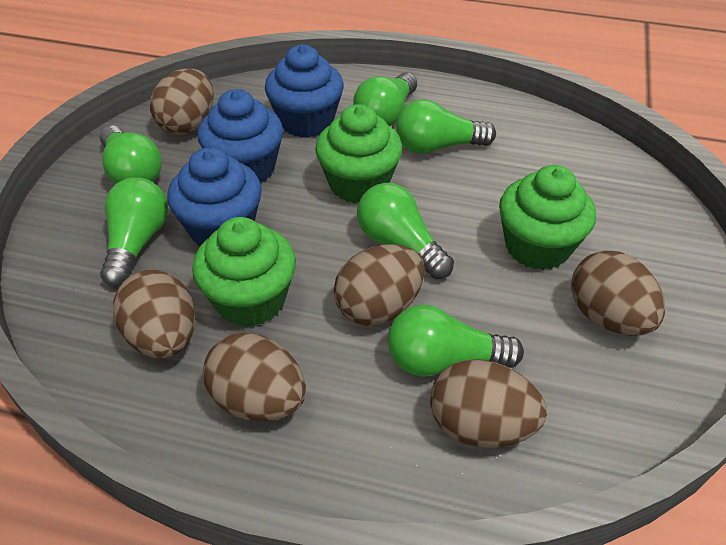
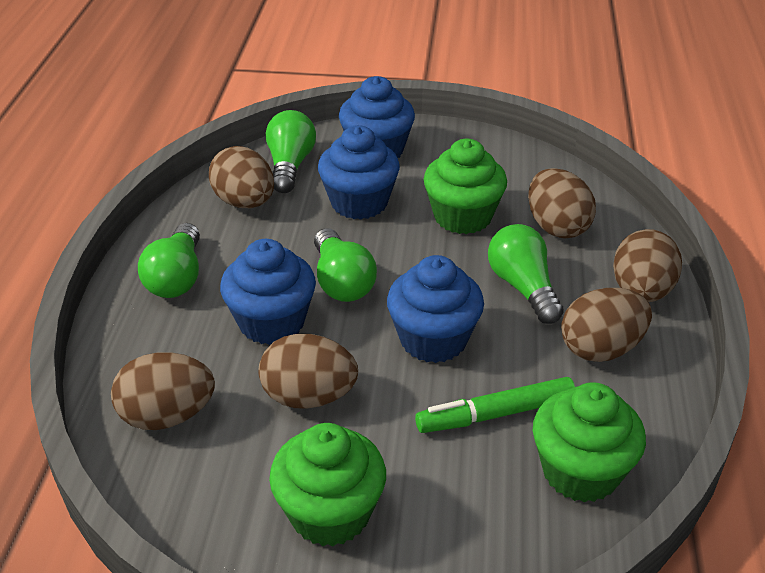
blue cupcake: [167,147,262,246] [197,89,283,183] [265,45,344,138] = 3 -> [220,239,316,345] [318,125,400,220] [339,76,415,158] [387,255,484,363] = 4
green light bulb: [100,125,162,184] [100,177,168,287] [353,72,417,126] [357,183,454,279] [388,305,524,377] [396,99,496,154] = 6 -> [138,223,200,298] [266,110,316,193] [314,228,377,302] [488,224,564,324] = 4
green marker: none = 0 -> [415,377,575,433] = 1

